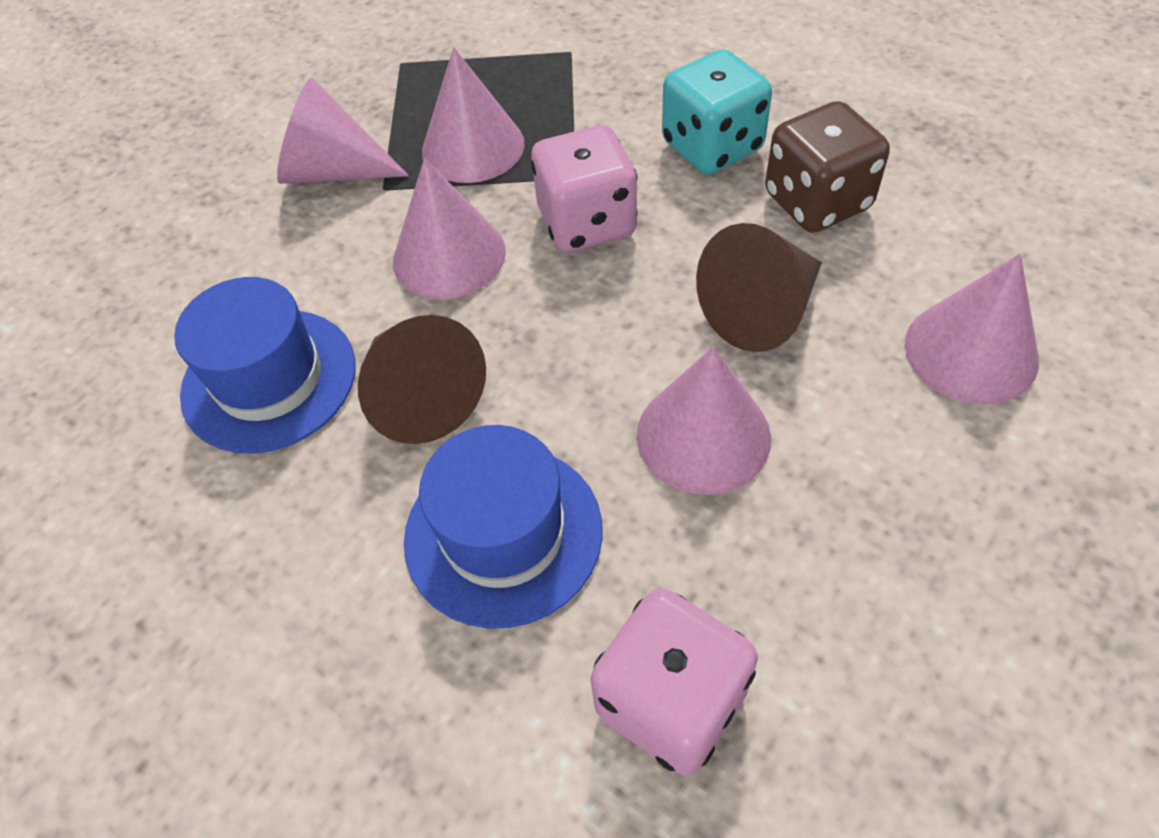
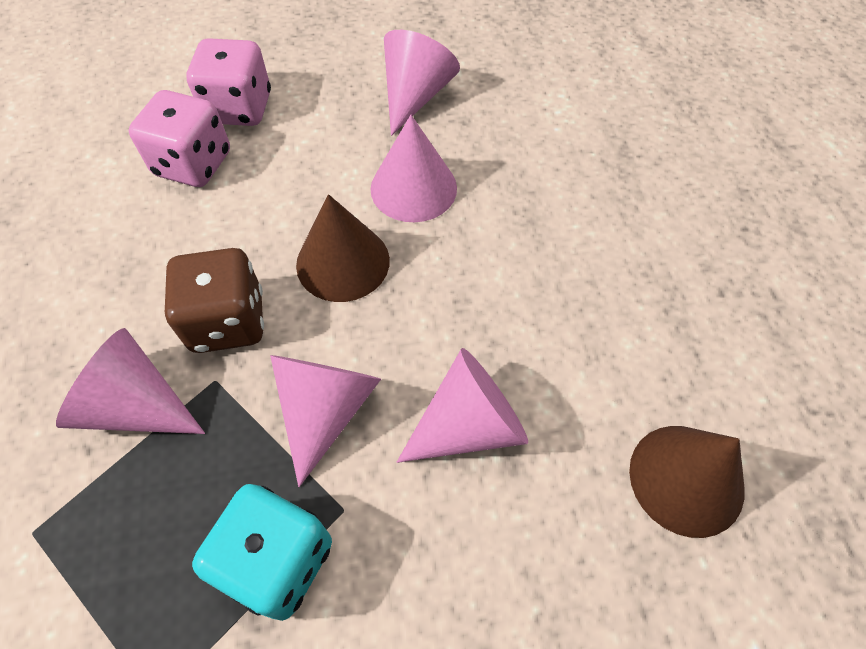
blue hat: [174,277,356,454] [404,425,603,629] = 2 -> none = 0

